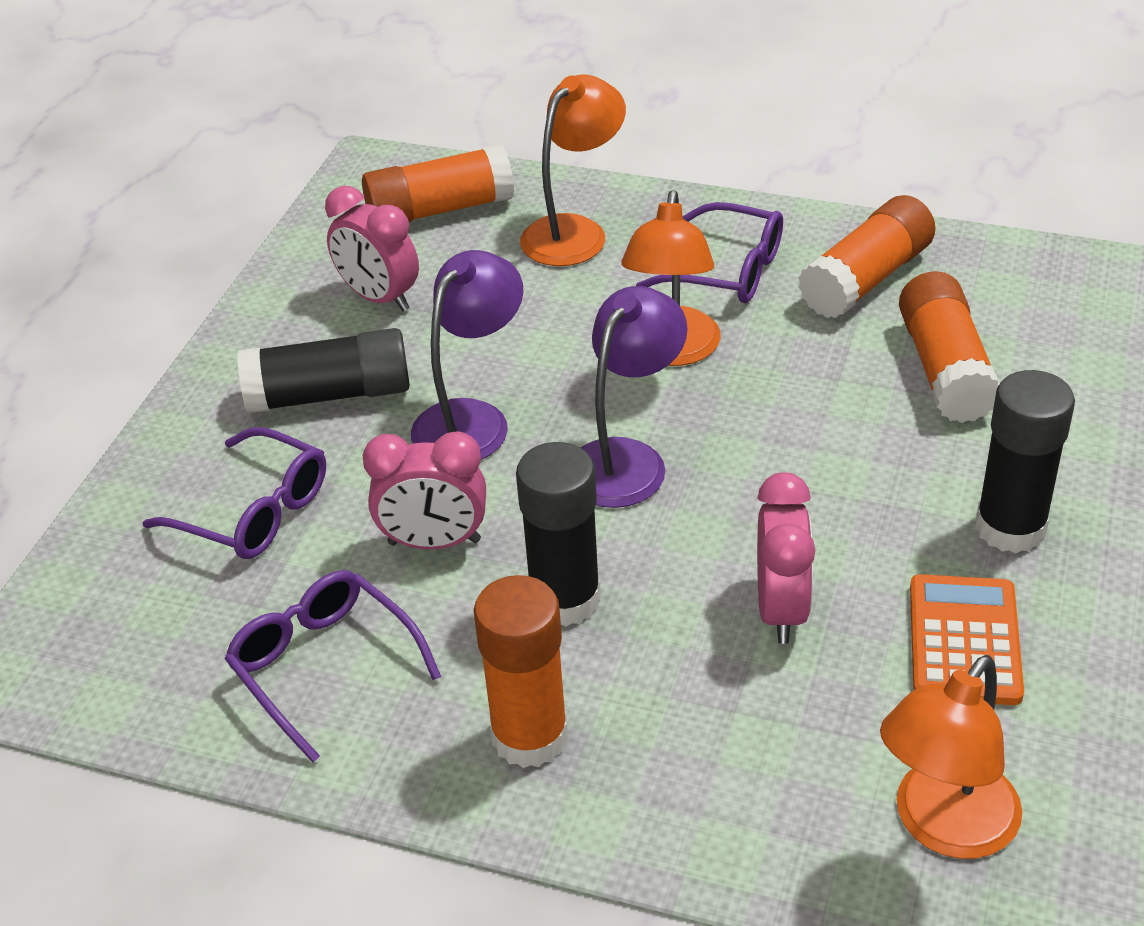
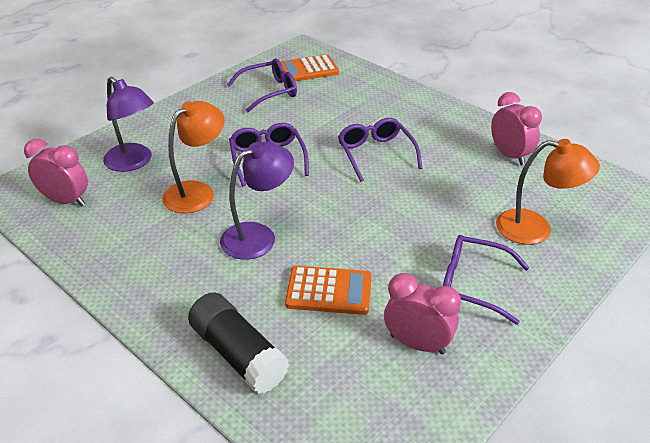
black glue stick: [237,328,410,413] [516,442,601,626] [975,370,1075,553] = 3 -> [188,292,289,394] = 1
orange calculator: [910,574,1024,705] = 1 -> [280,55,339,81] [285,266,372,315] = 2
orange glue stick: [362,144,514,223] [474,575,568,768] [798,195,936,318] [899,271,1000,423] = 4 -> none = 0
orange lamp: [520,75,626,266] [621,190,721,366] [880,655,1022,859] = 3 -> [162,101,225,213] [496,139,600,245] = 2
purple glasses: [142,427,326,559] [225,570,441,763] [636,202,783,303] = 3 -> [227,58,297,112] [229,123,309,186] [338,118,423,182] [443,235,530,325] = 4

